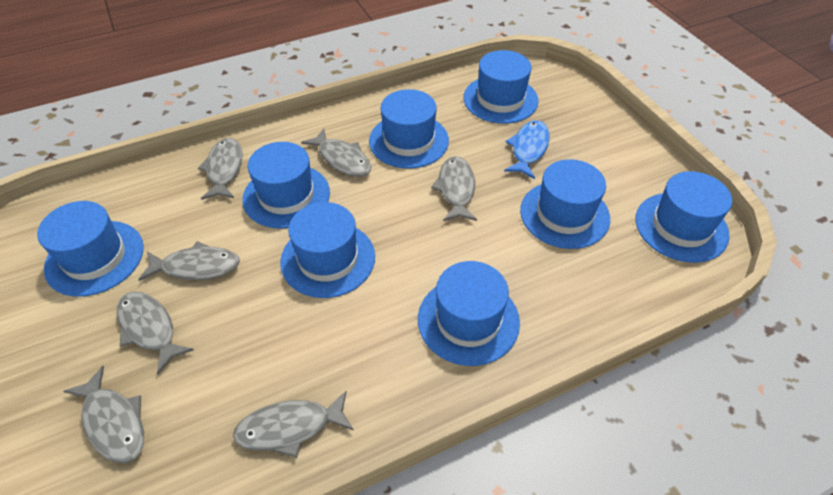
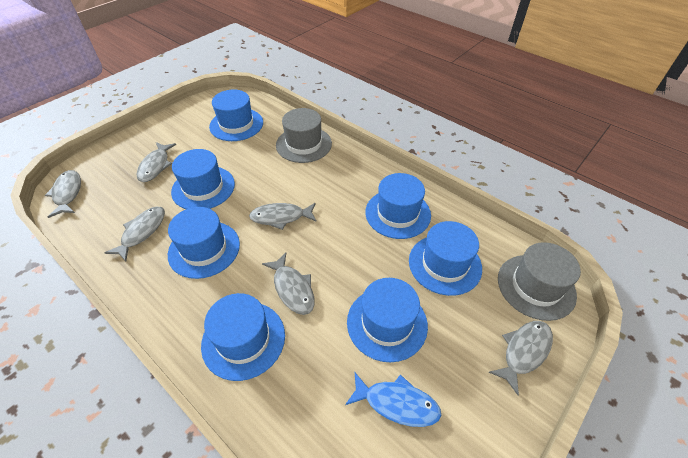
blue hat: [37,201,144,297] [242,142,330,229] [280,202,375,298] [369,89,449,169] [418,261,520,366] [463,50,539,124] [520,159,610,249] [635,171,732,263] = 8 -> [168,207,240,279] [171,149,235,209] [201,293,285,381] [209,90,263,141] [347,278,428,362] [365,173,431,239] [409,221,482,296] = 7
grey fish: [64,366,144,463] [117,292,194,374] [138,241,240,281] [198,138,243,200] [233,391,354,458] [301,128,371,177] [431,156,477,221] = 7 -> [45,170,81,218] [104,207,165,261] [137,142,176,182] [249,203,317,230] [262,253,315,315] [488,321,553,396] = 6
grey hat: none = 0 -> [276,108,332,163] [498,242,581,321] = 2

